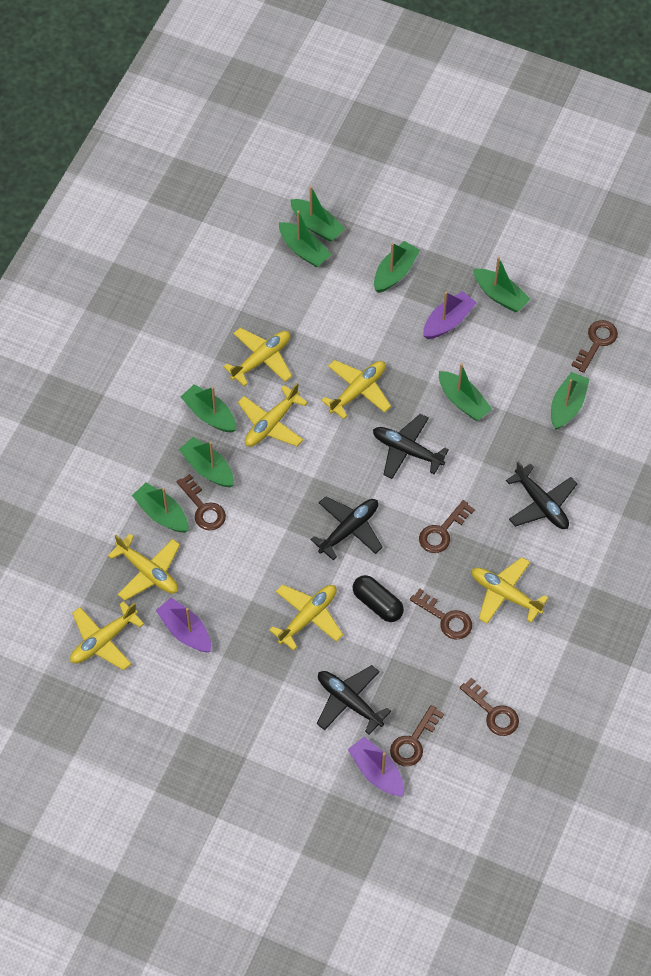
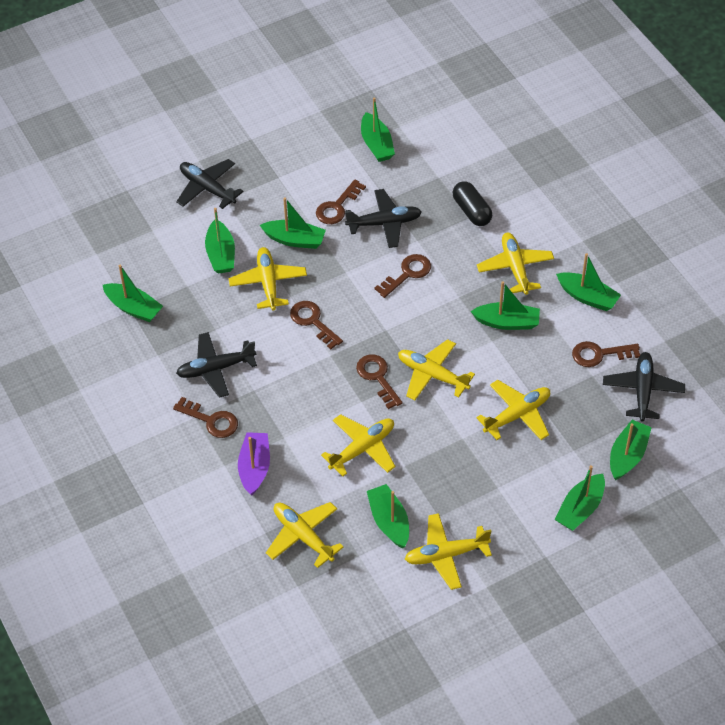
purple boat: [156,598,211,652] [348,737,404,797] [423,291,476,339] = 3 -> [238,432,270,495] = 1

